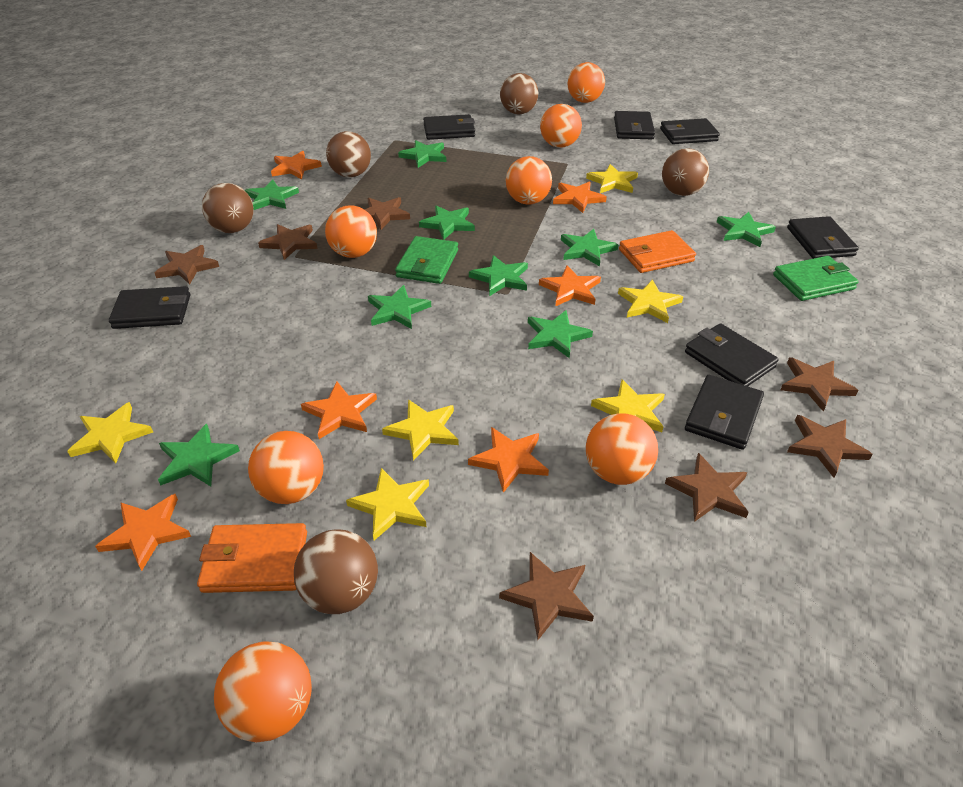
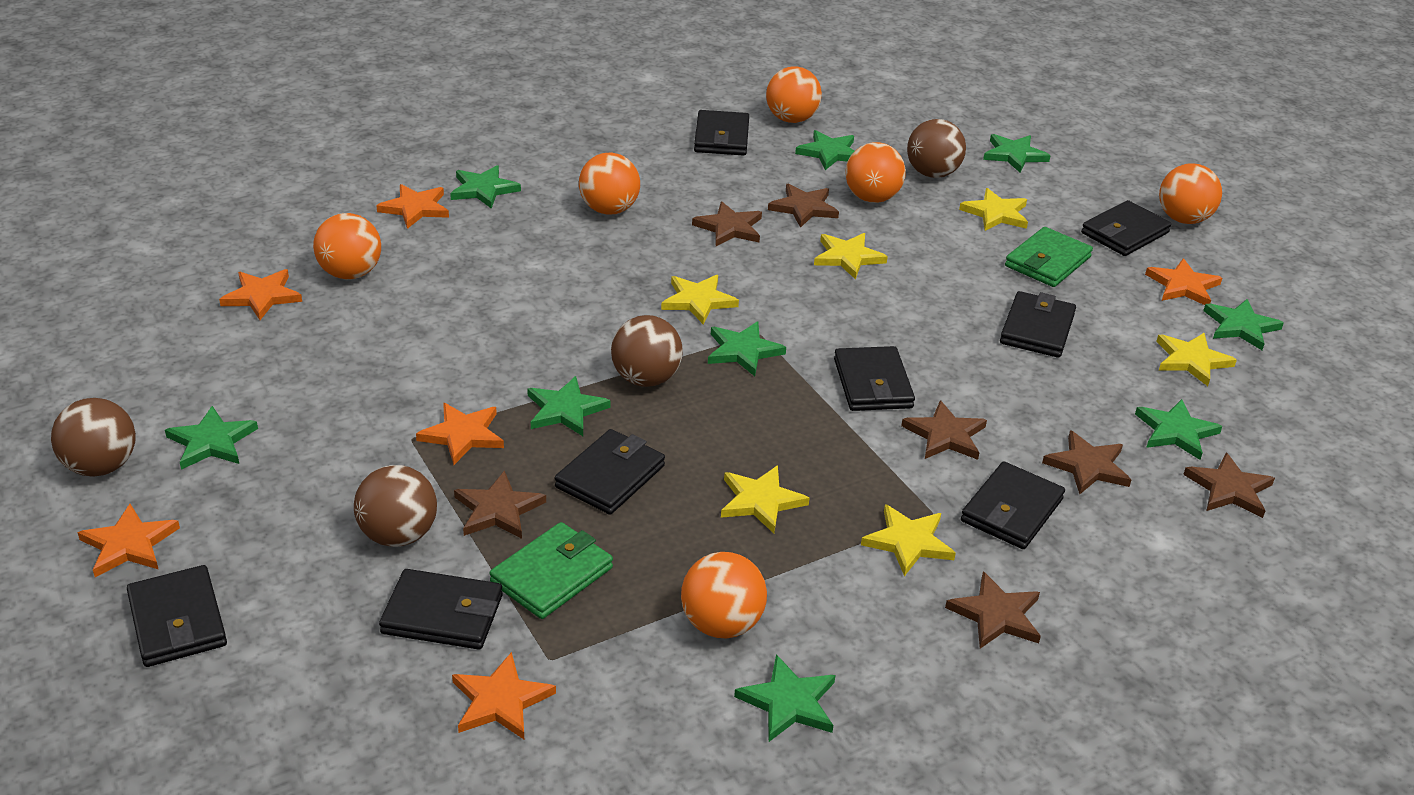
black wallet: [109,286,190,329] [423,114,475,140] [614,111,655,139] [660,118,720,144] [685,323,779,386] [685,375,764,450] [787,216,859,259] = 7 -> [127,565,227,667] [379,569,503,650] [555,429,665,515] [694,110,749,155] [834,346,915,411] [961,461,1065,549] [1000,291,1076,358] [1081,200,1171,256] = 8
brown ball: [202,183,254,233] [294,530,378,614] [326,131,371,177] [500,73,538,114] [662,148,709,196] = 5 -> [51,398,136,477] [354,465,437,547] [611,315,683,387] [907,119,966,178] = 4
orange ball: [214,641,312,742] [248,431,324,504] [325,206,377,258] [506,156,552,205] [540,104,582,148] [567,62,605,103] [586,413,658,485] = 7 -> [313,213,381,279] [579,153,640,215] [681,552,767,638] [766,66,822,123] [846,142,906,203] [1159,163,1222,224] = 6
orange wallet: [197,523,307,593] [619,230,696,273] = 2 -> none = 0

